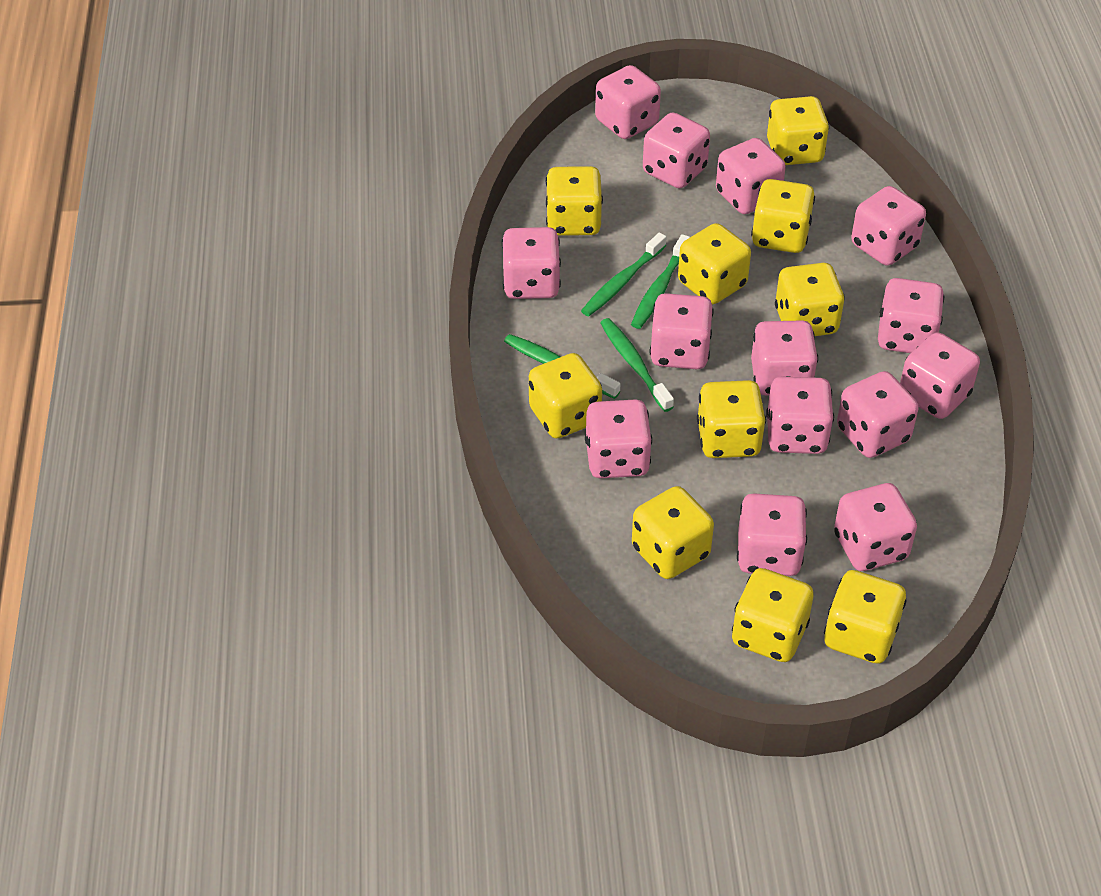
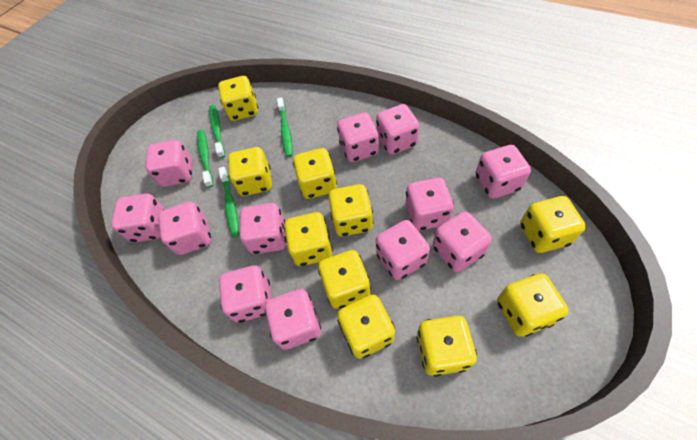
pink dice: [502,227,561,299] [585,399,652,478] [595,65,661,139] [643,112,710,188] [650,293,714,369] [716,138,786,214] [737,493,807,576] [751,320,818,395] [766,377,834,454] [834,483,917,571] [837,371,919,458] [851,186,926,266] [878,278,944,353] [900,332,980,419] = 14 -> [111,193,165,243] [145,140,192,187] [158,202,211,255] [219,265,272,323] [240,203,287,254] [265,289,321,350] [337,112,379,162] [376,104,420,155] [376,220,430,280] [406,178,454,231] [433,211,492,272] [475,145,531,199] = 12

